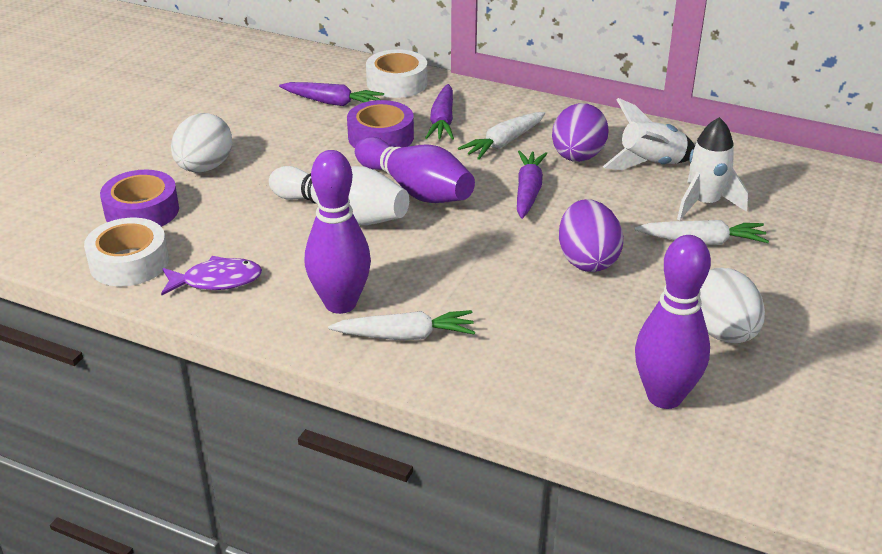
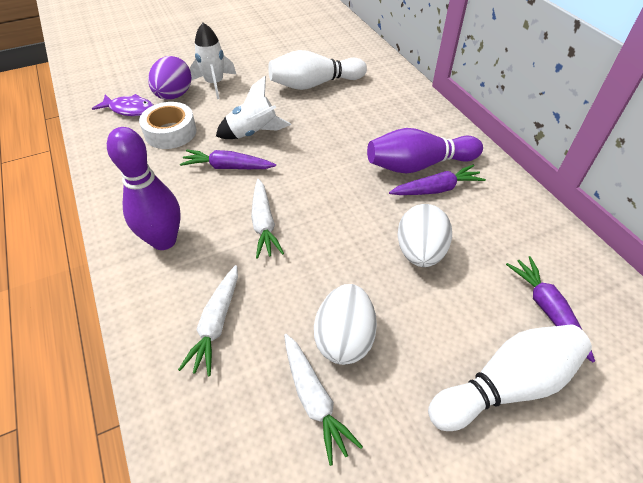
purple bowling pin: [305,150,371,314] [355,137,475,203] [635,235,711,409] = 3 -> [107,127,181,250] [367,128,483,173] = 2
purple egg: [552,103,609,162] [559,199,623,272] = 2 -> [148,56,192,100] = 1
purple tape: [100,170,179,227] [347,100,414,148] = 2 -> none = 0
white bowling pin: [269,166,409,225] = 1 -> [268,50,367,90] [428,324,592,431] = 2
white tape: [84,218,169,286] [366,49,427,98] = 2 -> [139,102,197,149] = 1

